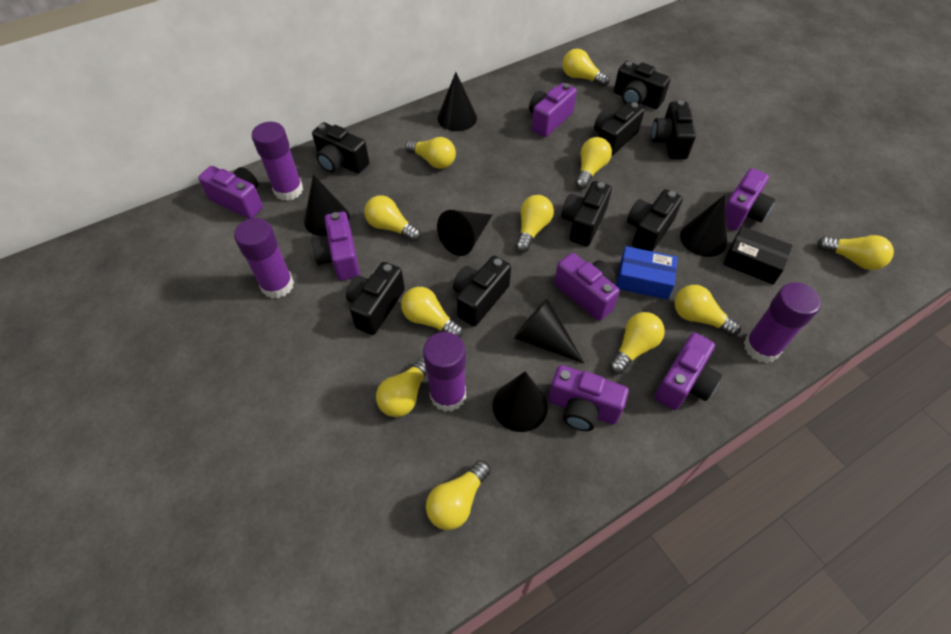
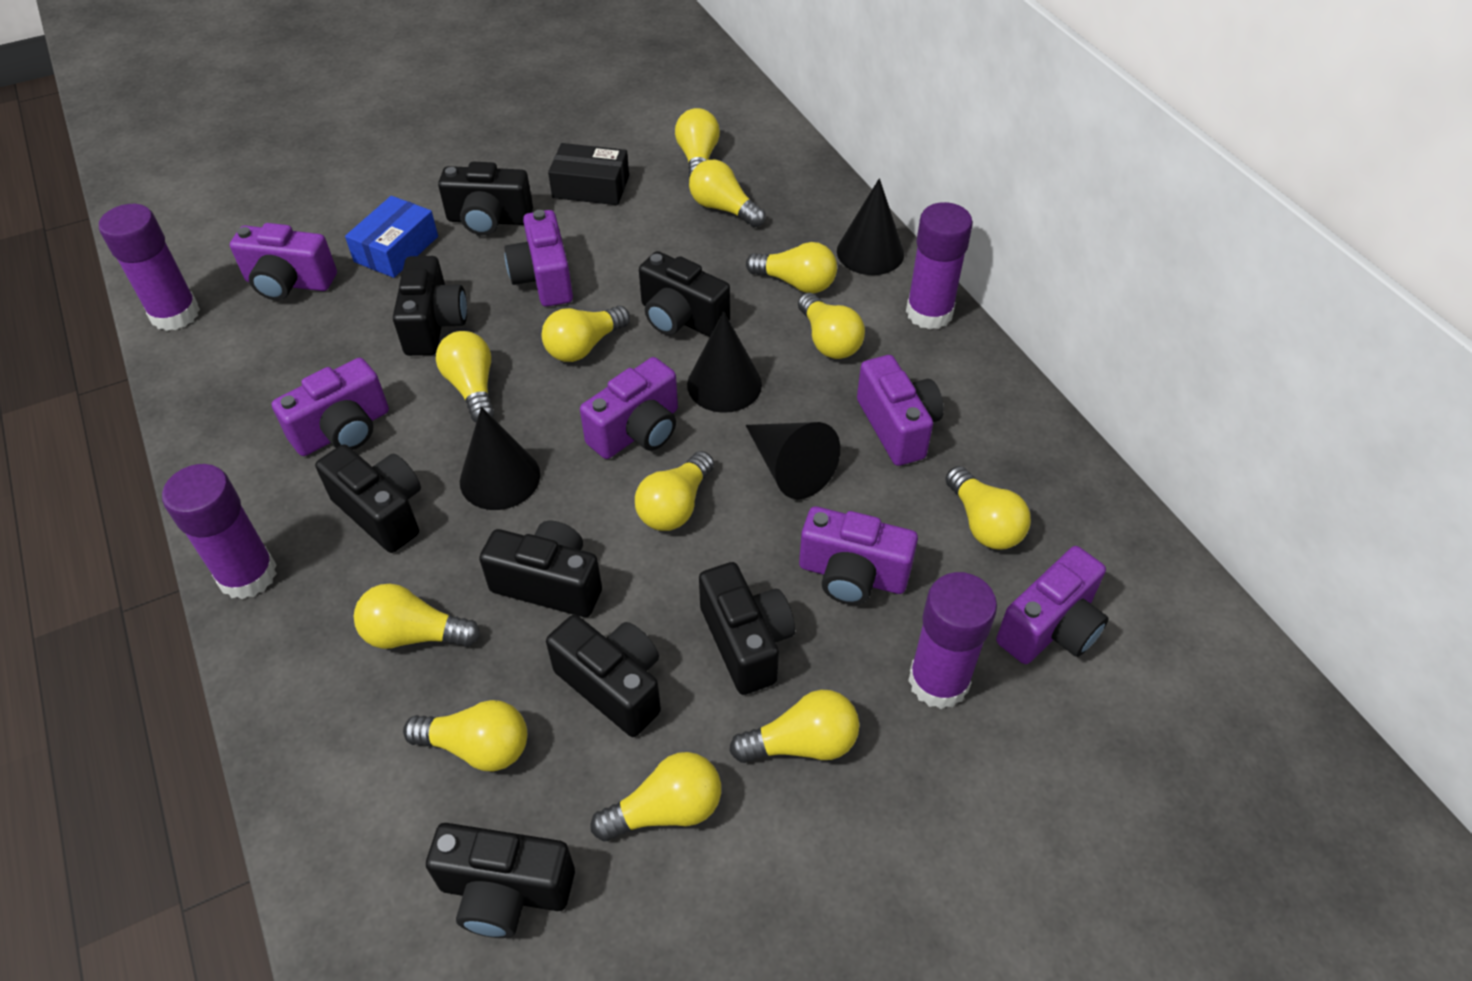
black cone: [304,174,350,236] [437,210,492,256] [438,72,477,131] [492,371,548,432] [514,298,584,363] [680,195,727,257] = 6 -> [460,407,540,510] [687,311,762,413] [745,422,840,499] [837,178,904,275] = 4
yellow light bulb: [364,195,421,242] [376,357,427,417] [401,287,463,338] [405,137,456,169] [426,460,491,530] [515,195,554,252] [562,49,610,87] [575,137,612,189] [609,312,665,374] [674,285,741,336] [817,235,894,270] = 11 -> [354,584,480,649] [403,700,527,771] [436,331,494,423] [542,306,630,362] [591,752,721,841] [635,451,714,531] [675,108,720,178] [689,160,766,227] [729,690,859,763] [746,242,837,293] [798,293,865,359] [945,466,1031,550] = 12

